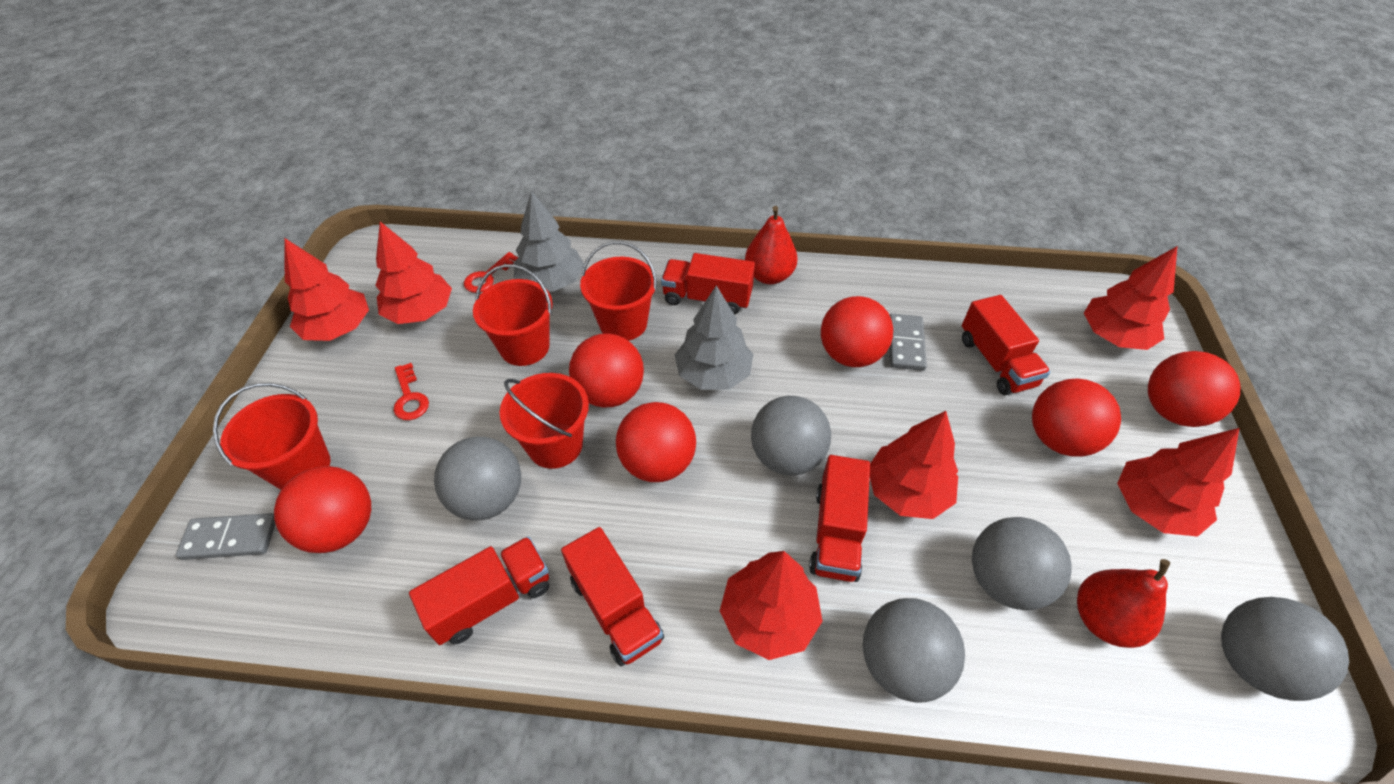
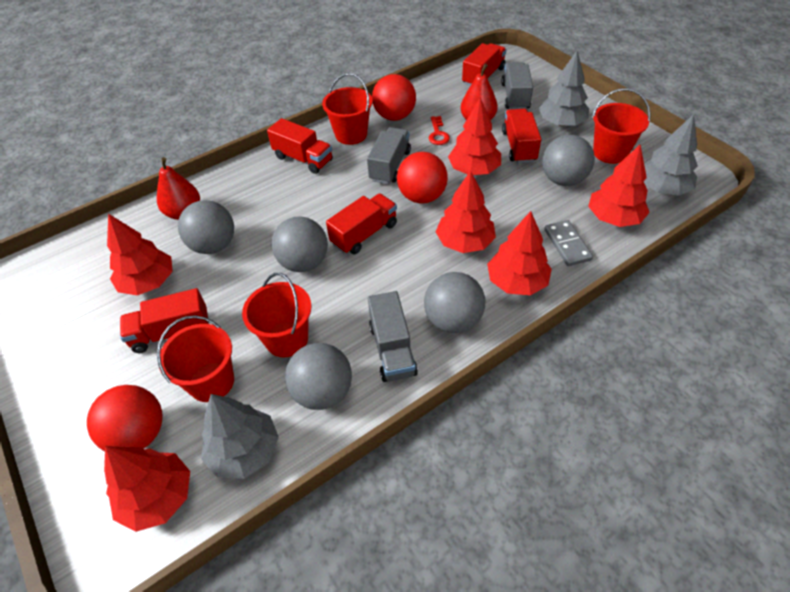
grey domino: [176,513,276,560] [890,313,927,371] = 2 -> [544,220,593,266] = 1
grey tree: [513,191,584,292] [675,285,753,390] = 2 -> [201,394,279,479] [539,51,589,126] [644,114,698,196] = 3
grey truck: none = 0 -> [367,127,411,184] [368,291,418,382] [501,62,533,109] = 3
red ball: [274,466,371,553] [569,333,644,407] [616,402,696,482] [821,296,893,367] [1032,378,1121,457] [1148,351,1240,427] = 6 -> [87,385,163,451] [372,74,416,121] [397,152,448,204] = 3
red key: [394,363,429,420] [464,252,519,293] = 2 -> [429,116,450,145] = 1

